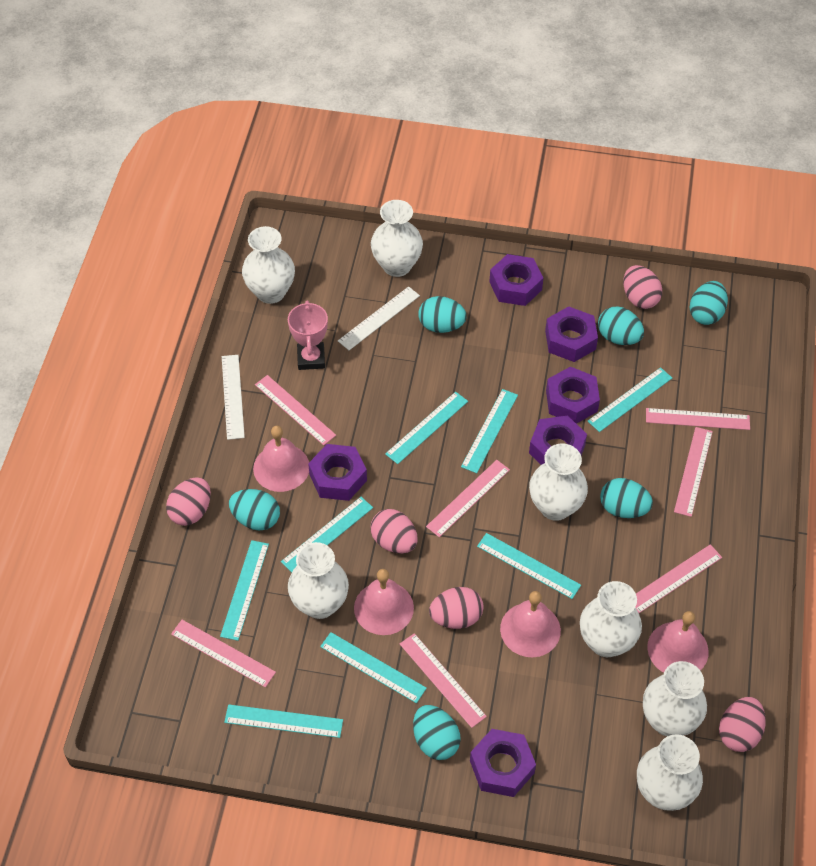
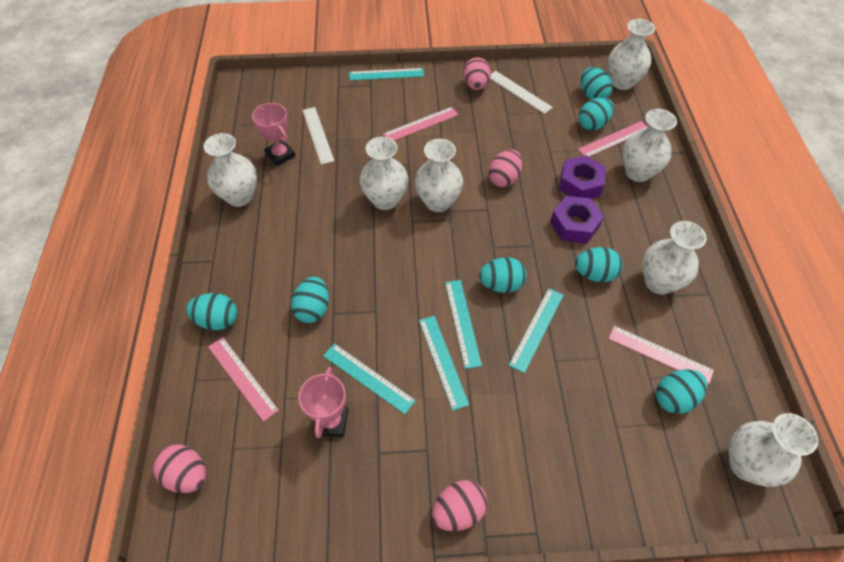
pink bell: [253,426,309,492] [354,569,414,635] [500,591,561,657] [647,611,709,673] = 4 -> none = 0
pink egg: [166,477,211,526] [371,509,418,553] [429,587,484,629] [623,265,662,309] [719,697,766,752] = 5 -> [153,444,206,493] [432,480,487,531] [463,57,491,90] [488,150,522,187] = 4
pink ruler: [171,620,276,687] [255,375,336,445] [400,633,487,728] [426,460,510,537] [635,544,722,613] [646,408,750,430] [674,427,713,517] = 7 -> [208,337,279,422] [383,107,459,141] [578,121,648,157] [608,326,714,384] = 4
pink trophy: [288,300,328,370] = 1 -> [252,103,295,166] [298,367,348,438] = 2
purple nut: [308,444,367,501] [470,729,536,797] [489,254,543,306] [529,416,587,465] [545,306,598,362] [546,367,600,424] = 6 -> [550,196,604,243] [559,155,606,199] = 2
turquoise egg: [229,489,280,531] [413,705,461,760] [418,296,467,333] [598,306,644,345] [600,478,653,518] [689,281,728,325] = 6 -> [186,293,237,330] [291,277,329,323] [479,257,527,293] [575,247,623,282] [578,97,614,130] [581,67,613,100] [656,369,707,414] = 7
turquoise ruler: [220,540,269,641] [224,704,343,738] [281,497,373,572] [320,632,427,703] [385,392,468,464] [461,389,518,473] [477,533,581,599] [588,367,672,432] = 8 -> [323,343,416,414] [349,68,424,80] [419,316,469,411] [445,280,482,369] [509,288,563,373] = 5

